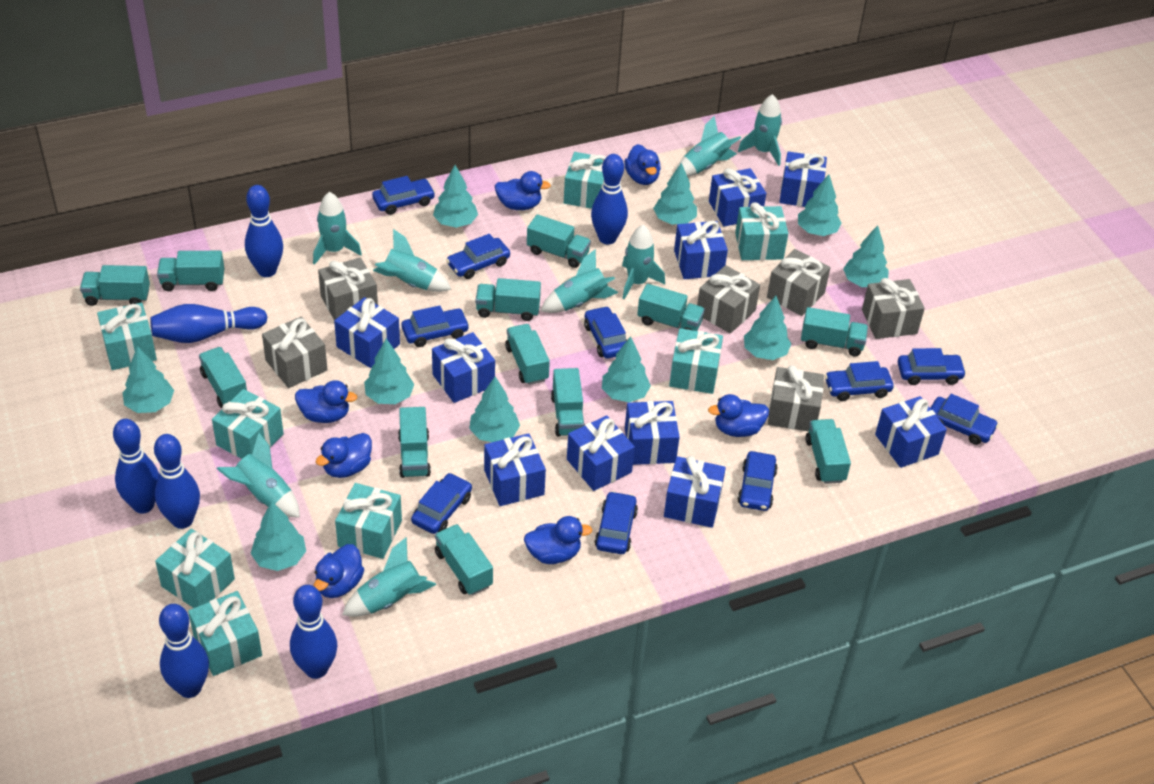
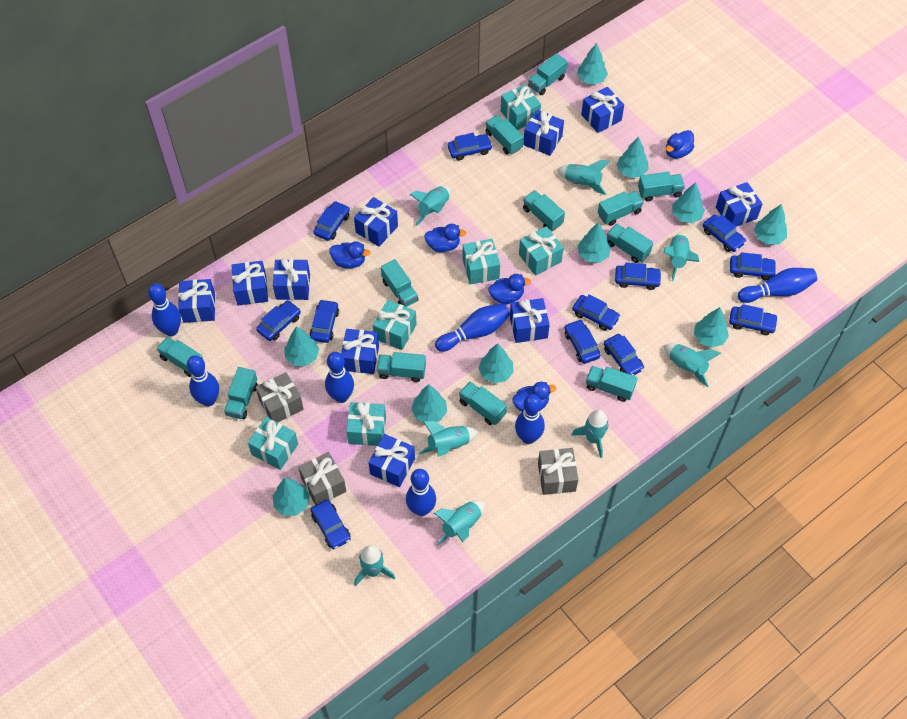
blue car: [372,176,435,215] [401,306,470,347] [411,473,472,534] [446,234,510,279] [584,306,627,359] [595,491,638,554] [737,451,778,511] [825,361,894,401] [898,348,966,385] [931,394,999,445] = 10 -> [256,300,301,341] [310,299,339,343] [311,500,351,549] [313,201,350,241] [448,133,492,161] [565,319,600,364] [572,294,620,331] [604,334,644,376] [615,263,662,290] [703,214,746,252] [729,304,778,335] [730,252,777,280] = 12
blue duck: [295,380,357,423] [314,544,364,598] [316,433,372,478] [495,171,551,210] [524,516,593,564] [624,144,661,185] [708,394,769,437] = 7 -> [329,241,370,268] [424,224,466,252] [488,274,531,304] [512,382,556,412] [666,130,694,159] = 5
grey gift: [262,317,327,388] [318,257,378,320] [697,265,760,334] [767,249,830,316] [768,365,824,432] [862,278,925,339] = 6 -> [255,372,304,422] [298,452,347,505] [538,448,578,495] = 3
turquoise gift: [97,302,157,370] [155,529,235,608] [188,591,262,676] [212,389,284,459] [335,483,402,559] [564,152,606,209] [669,328,723,394] [735,202,788,260] = 8 -> [248,417,298,470] [346,402,386,446] [373,300,417,350] [463,239,500,285] [501,84,541,130] [519,226,564,276] = 6

